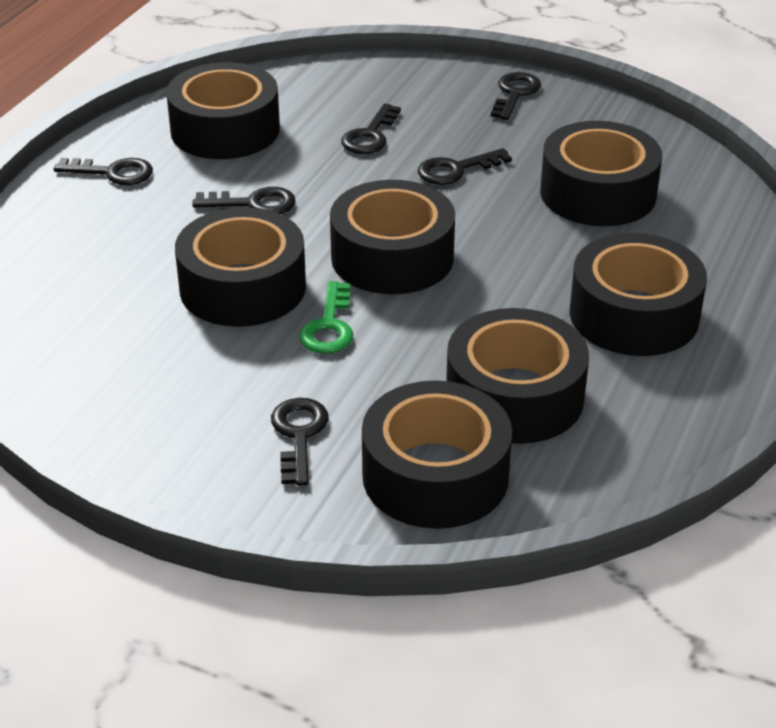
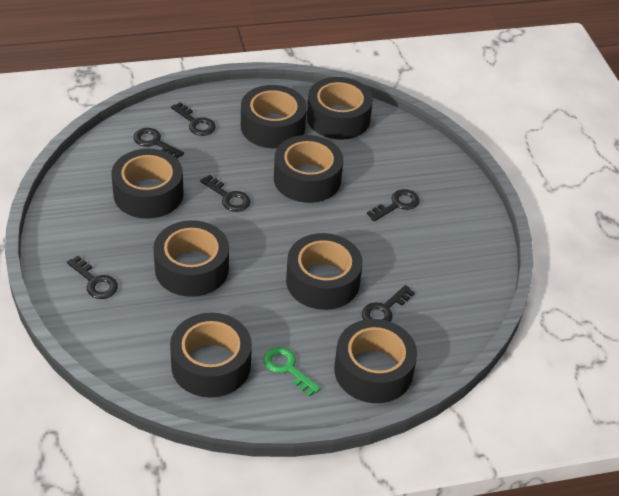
black tape: [166,62,280,159] [175,207,306,327] [330,180,455,294] [362,380,512,529] [446,308,589,444] [540,121,662,226] [570,233,707,356] = 7 -> [111,149,184,219] [153,220,229,297] [170,313,252,398] [241,85,307,148] [274,135,343,203] [286,233,363,310] [307,77,373,140] [334,319,417,403] = 8

